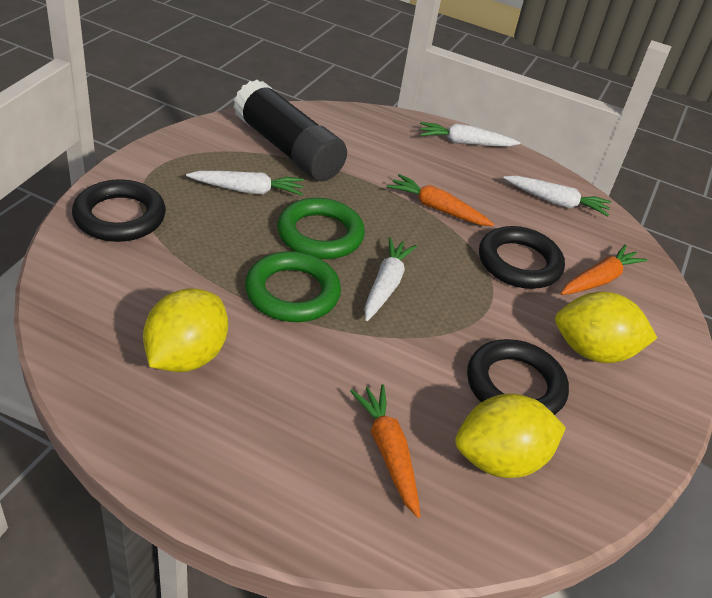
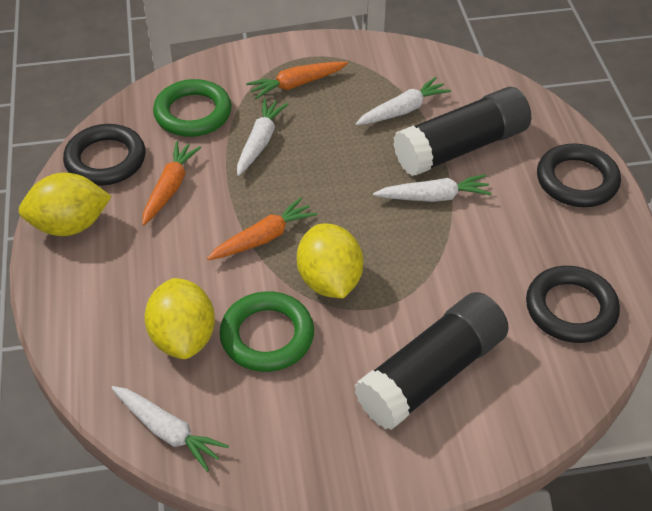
black glue stick: [233,80,347,181] = 1 -> [354,292,509,430] [393,87,531,176] = 2

